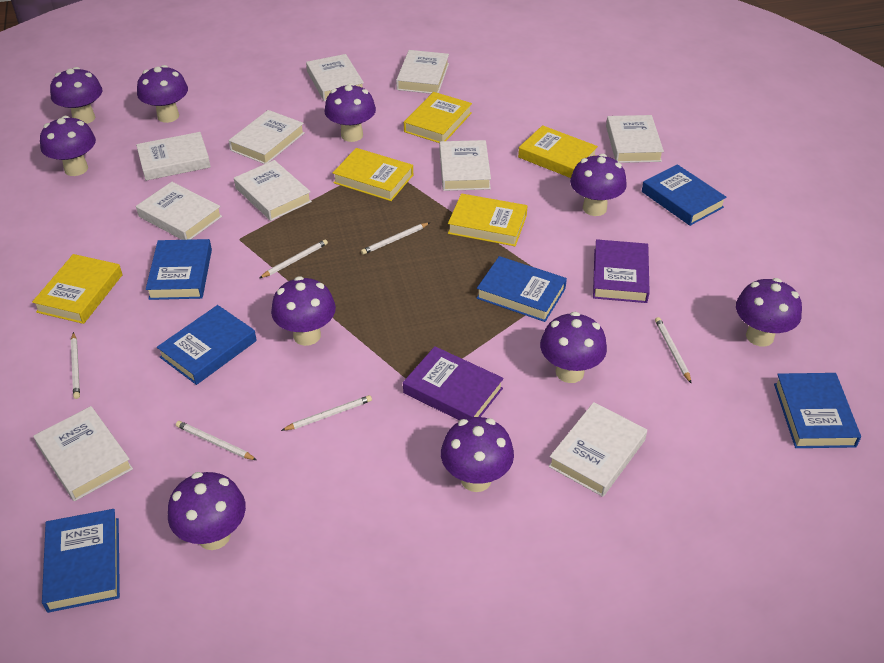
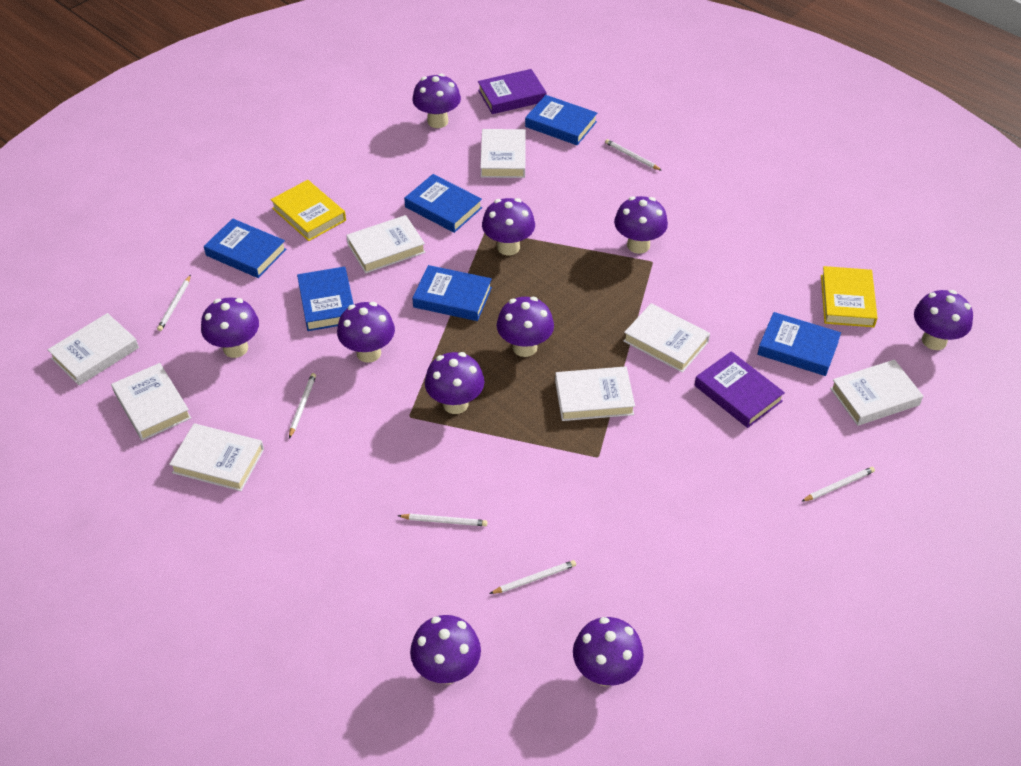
white book: [33,406,133,501] [136,132,211,181] [136,182,222,240] [228,110,305,164] [234,160,312,221] [306,54,364,101] [396,50,449,94] [440,140,491,191] [548,402,647,497] [606,115,664,163] = 10 -> [48,313,139,386] [111,363,191,441] [169,423,264,491] [346,215,426,273] [480,129,526,178] [555,366,635,421] [623,303,710,373] [830,359,923,426] = 8
yellow book: [32,254,123,324] [333,148,413,201] [404,92,472,143] [448,193,528,246] [518,125,598,178] = 5 -> [271,180,346,241] [821,266,877,327] = 2

